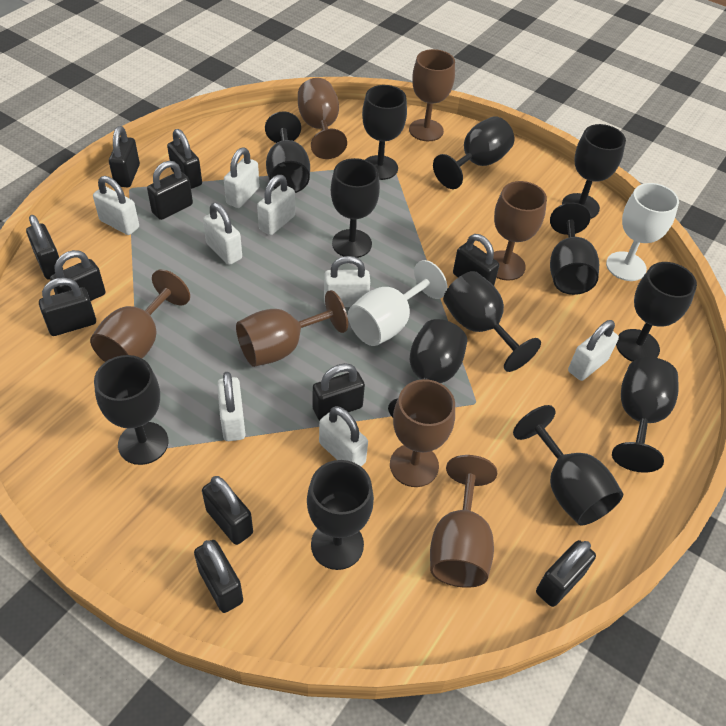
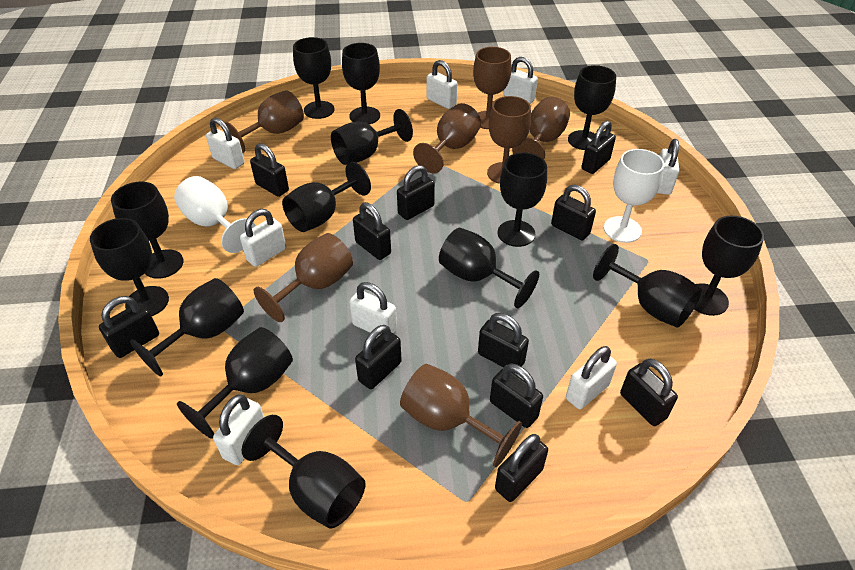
black goblet: [94,355,168,465] [265,112,310,193] [307,460,374,570] [331,158,380,258] [362,85,407,180] [388,319,467,417] [433,116,514,189] [443,271,541,372] [513,405,623,525] [550,203,599,295] [562,124,626,219] [612,357,679,473] [616,262,697,362] = 13 -> [90,218,169,316] [111,182,184,279] [130,278,244,377] [177,327,293,439] [242,415,366,529] [282,162,371,232] [293,37,335,119] [331,109,413,165] [342,43,380,124] [439,228,539,308] [498,152,547,247] [568,65,616,150] [593,244,702,328] [694,216,764,316] = 14

